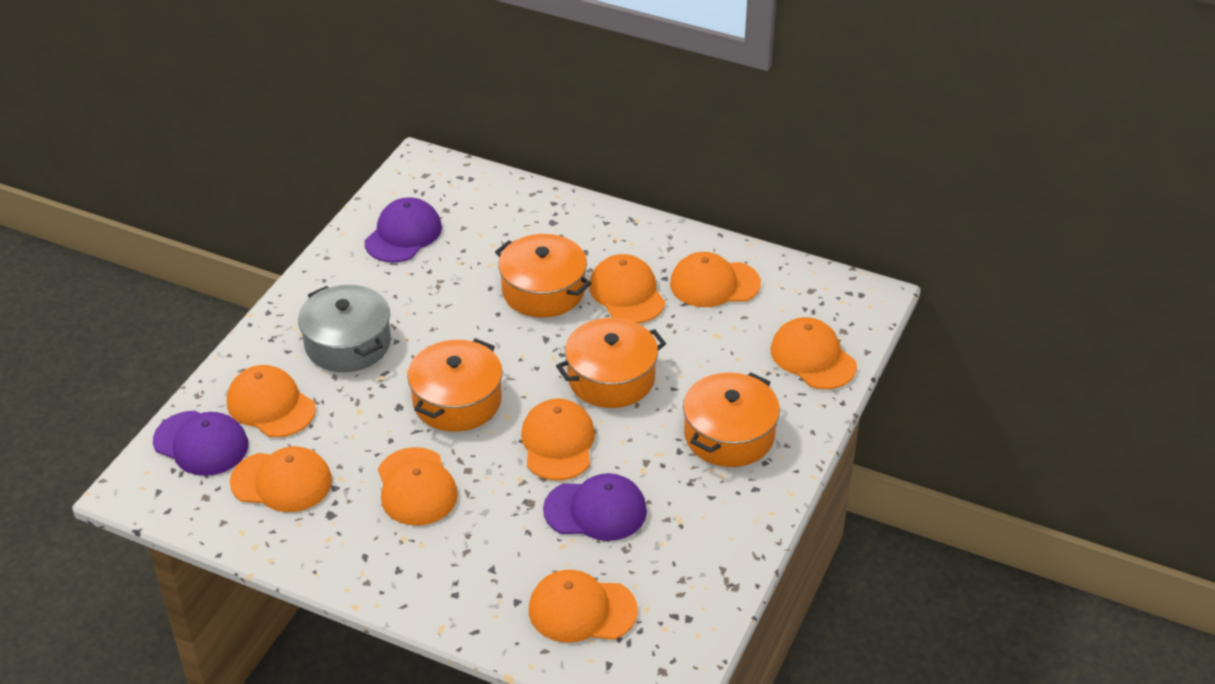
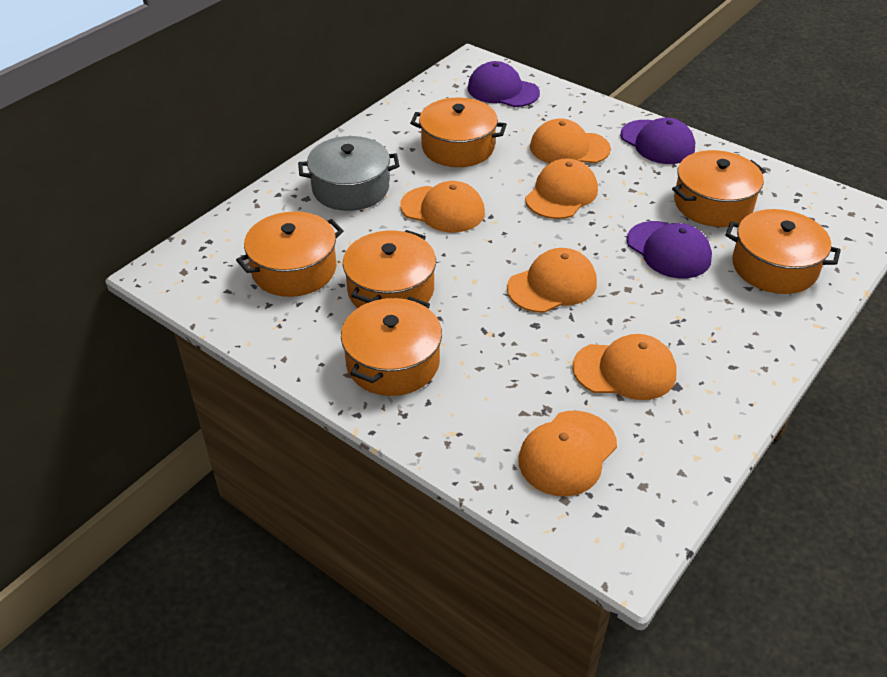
orange cap: [227,365,316,437] [230,446,332,512] [378,447,458,526] [521,398,595,481] [529,570,638,643] [589,254,665,323] [670,252,761,307] [770,317,857,389] = 8 -> [400,181,485,232] [507,248,597,313] [518,411,617,496] [525,158,598,219] [530,118,611,164] [572,334,677,400] = 6
orange pot: [407,338,503,432] [495,234,592,318] [556,318,666,408] [683,372,780,467] = 4 -> [236,211,344,297] [341,297,442,396] [343,230,436,308] [410,98,507,167] [672,150,765,227] [725,209,841,294] = 6

